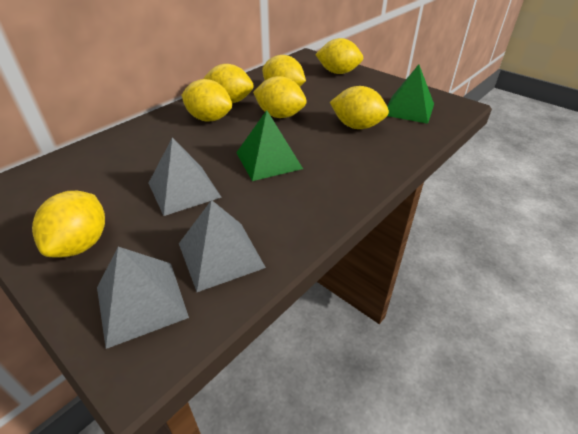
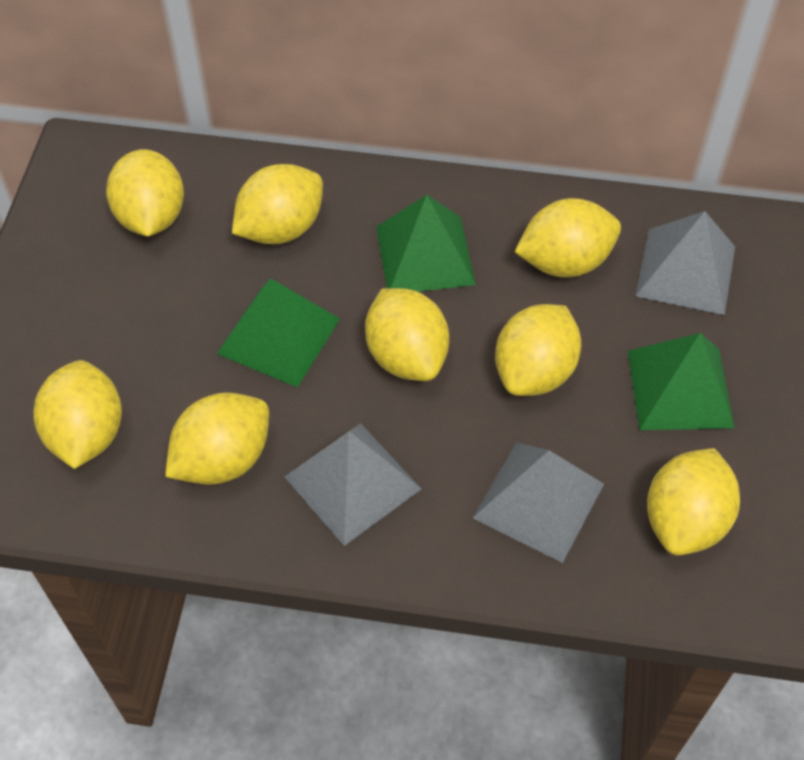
green pyramid: [236,110,303,181] [387,64,434,124] = 2 -> [217,278,340,388] [376,195,476,292] [628,333,735,430] = 3
yellow lemon: [32,191,105,257] [182,79,232,122] [203,64,254,103] [253,76,307,118] [262,55,306,87] [315,38,363,74] [330,86,389,129] = 7 -> [33,360,122,469] [106,149,184,237] [165,393,269,485] [232,164,323,245] [365,288,449,381] [495,304,581,396] [515,198,621,278] [647,448,740,555] = 8

